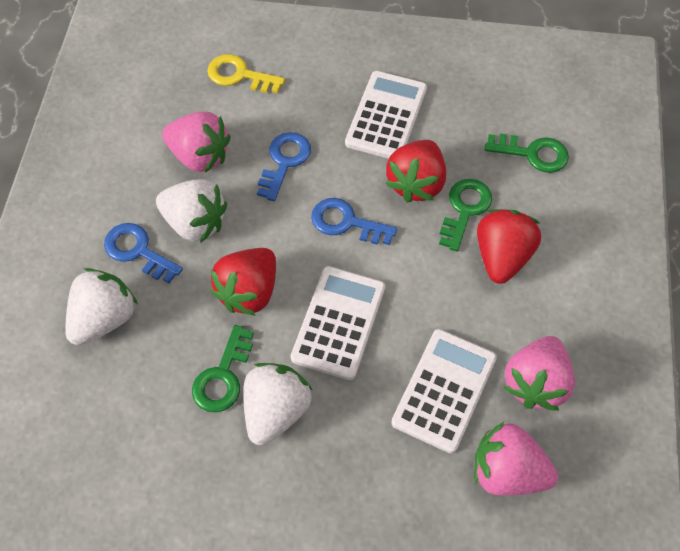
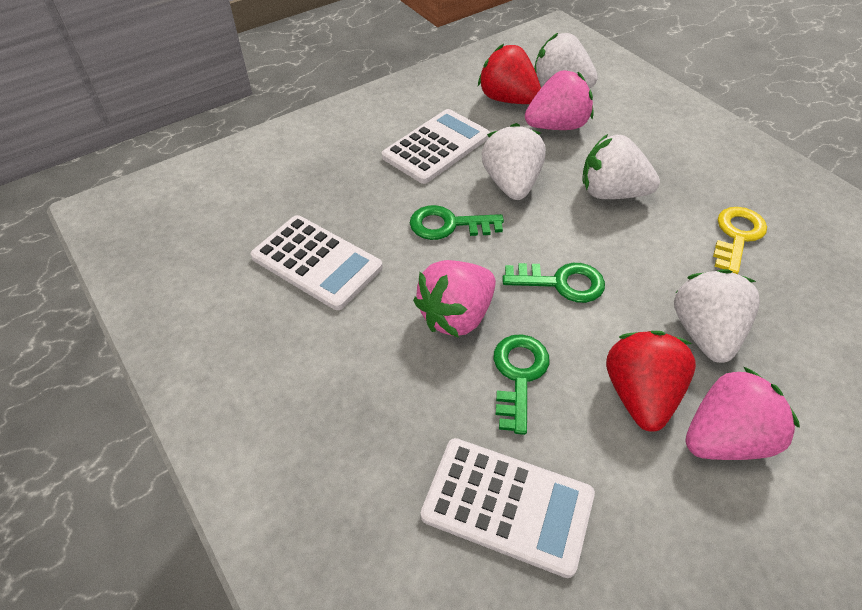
blue key: [104,223,183,283] [257,132,311,201] [311,198,397,245] = 3 -> none = 0
red strawberry: [210,248,276,316] [385,140,446,203] [477,209,541,284] = 3 -> [478,44,541,104] [606,331,696,432] = 2
white strawberry: [65,268,138,345] [156,179,227,243] [243,363,312,446] = 3 -> [481,123,546,200] [534,33,598,88] [582,134,660,199] [674,269,760,363] = 4

